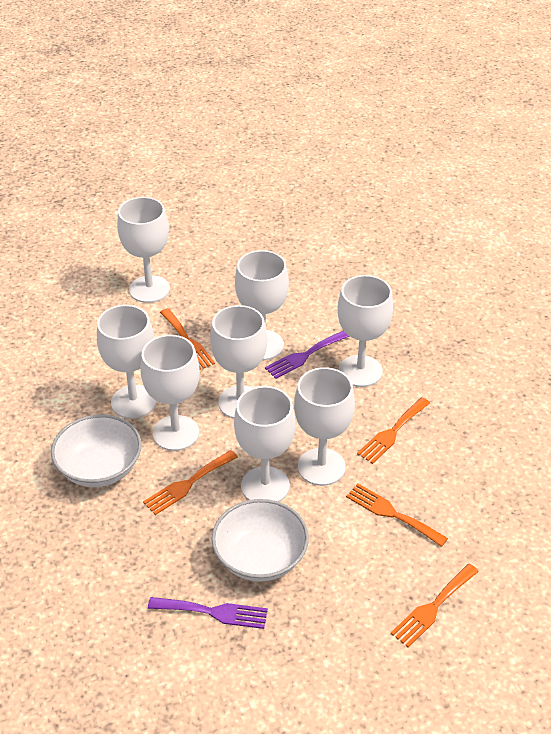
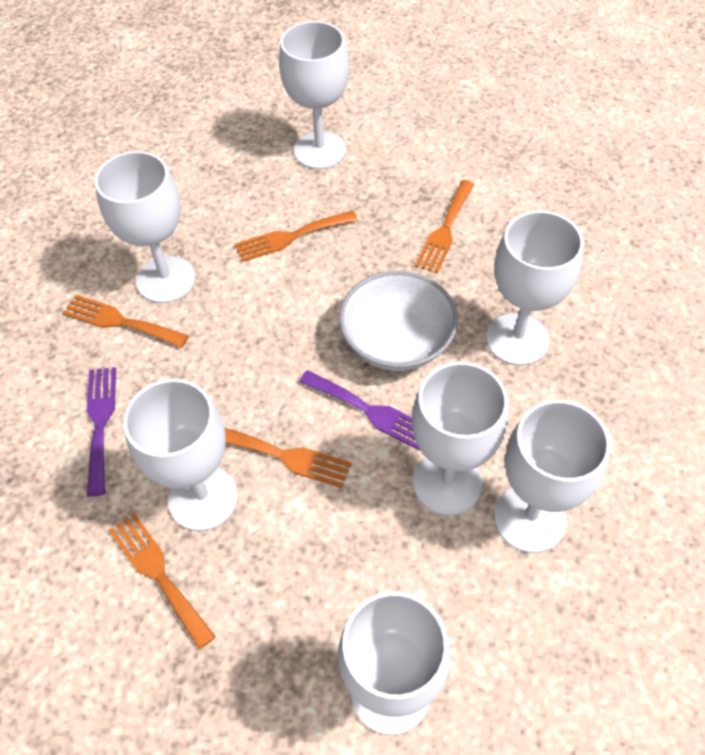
white bowl: [51,414,142,487] [212,499,309,582] = 2 -> [339,271,458,371] = 1
white goblet: [97,305,156,419] [117,197,170,303] [140,335,200,451] [210,305,267,418] [234,386,296,502] [235,250,289,360] [294,367,355,486] [337,275,393,387] = 8 -> [95,151,195,303] [123,379,238,531] [279,21,349,169] [338,592,451,735] [412,362,508,515] [486,211,584,366] [494,400,611,553] = 7

